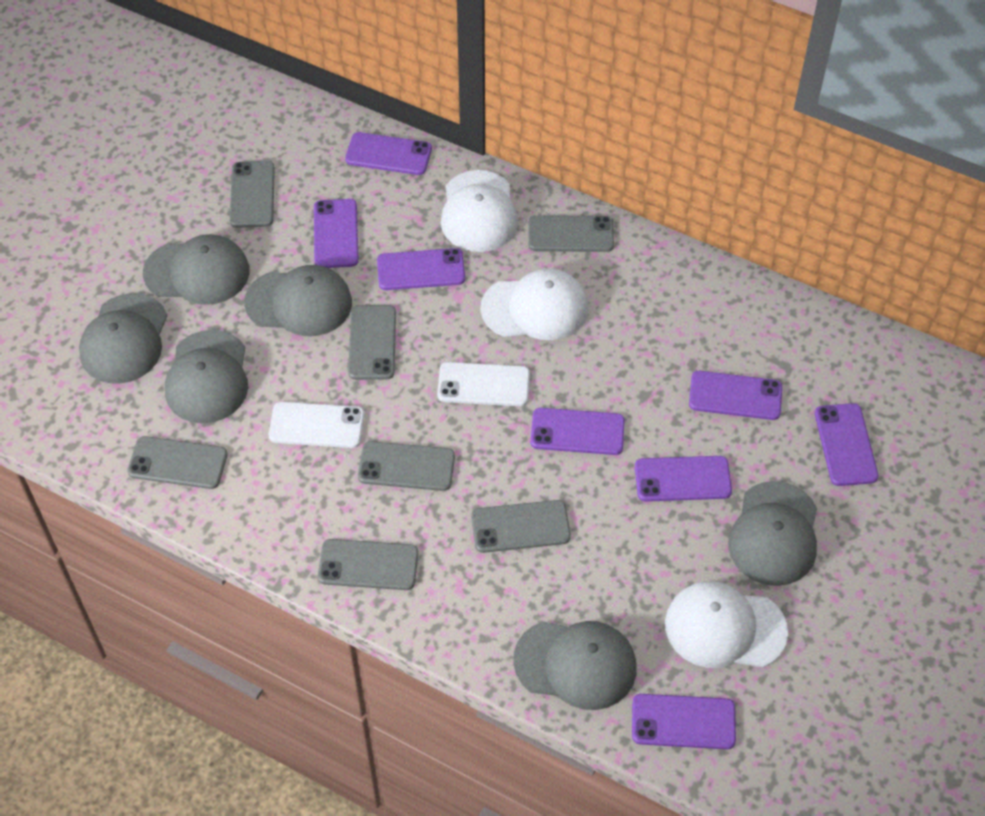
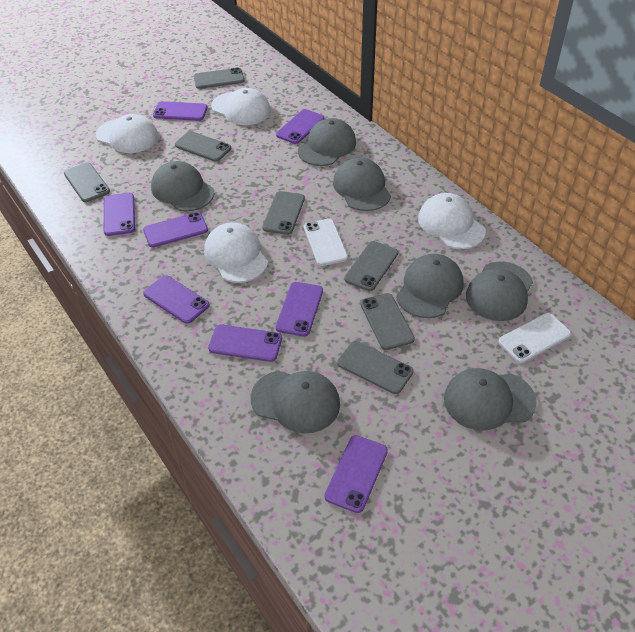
grey cap: [79,293,167,384] [143,234,249,305] [165,330,248,423] [244,265,352,336] [513,621,637,710] [728,481,817,586] = 6 -> [151,161,214,211] [251,371,340,433] [298,118,356,166] [333,158,391,211] [396,254,464,318] [444,368,537,431] [466,262,533,321] = 7
white cap: [441,170,518,252] [481,269,588,340] [665,581,788,668] = 3 -> [96,114,158,153] [204,222,268,283] [211,88,270,125] [418,193,486,249] = 4

